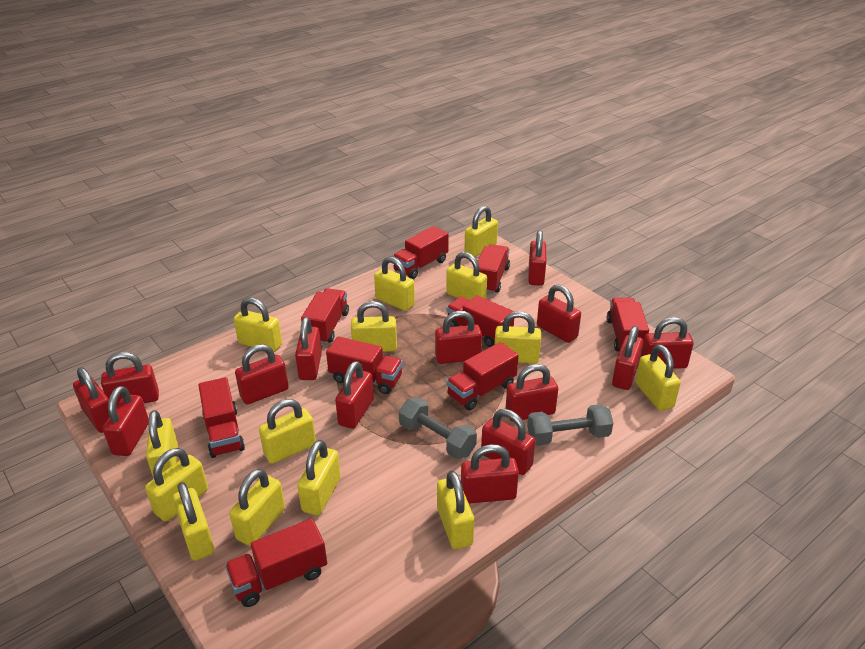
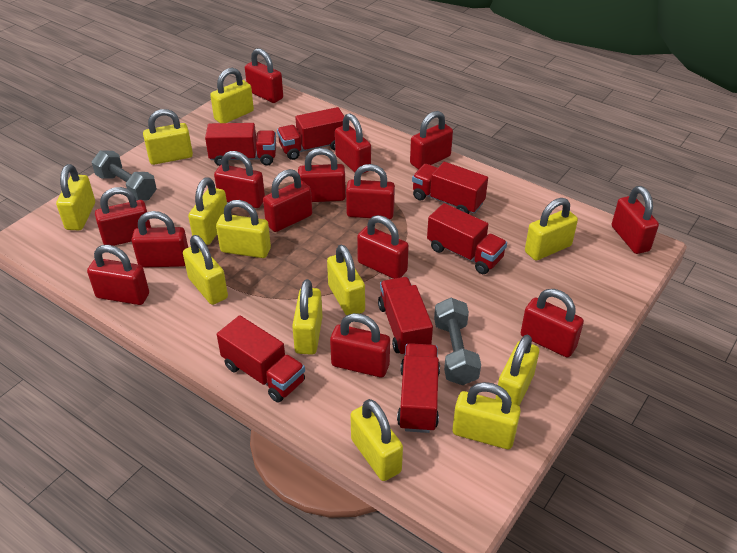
red truck: [199,377,245,458] [225,518,327,607] [301,288,349,344] [326,336,403,394] [392,226,449,279] [446,342,519,410] [447,295,514,347] [478,244,510,293] [607,298,649,351] = 9 -> [205,123,276,166] [217,315,305,403] [277,107,344,160] [378,277,433,356] [397,343,440,433] [412,162,488,214] [427,203,507,274] = 7
yellow padlock: [145,448,208,521] [146,410,178,479] [173,482,214,561] [229,469,285,546] [234,298,282,352] [259,399,316,464] [297,440,341,515] [351,301,397,352] [374,257,415,311] [437,471,474,549] [446,252,487,300] [464,206,498,257] [495,311,541,364] [635,345,681,411] = 14 -> [56,164,95,230] [143,109,193,165] [183,235,228,305] [188,177,227,245] [210,68,254,123] [216,200,271,258] [292,279,322,355] [327,245,365,315] [350,399,403,481] [452,382,521,449] [495,335,539,406] [525,198,578,261] = 12

